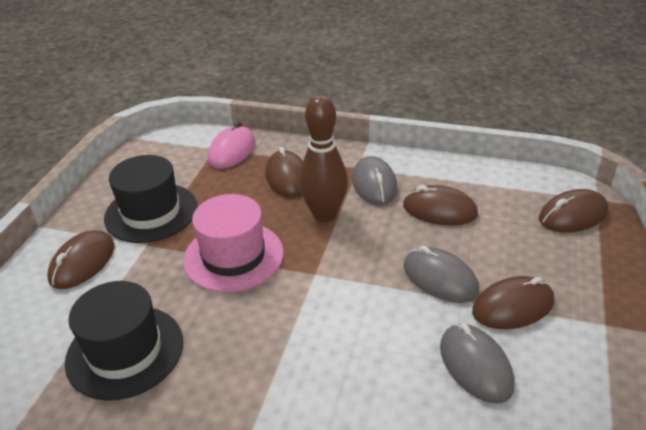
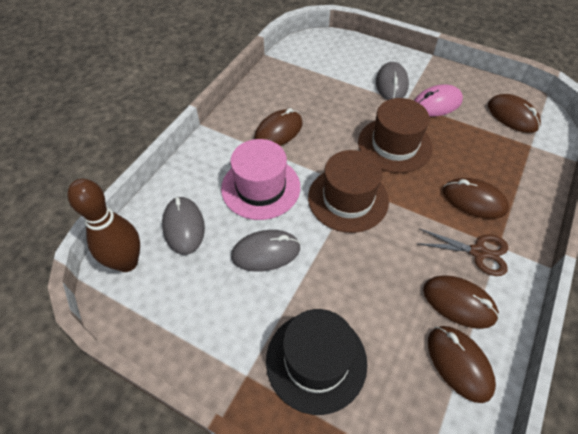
black hat: [65,281,183,401] [104,155,197,243] = 2 -> [266,309,367,415] = 1
brown hat: none = 0 -> [308,150,389,233] [358,98,433,173] = 2
brown scissors: none = 0 -> [416,228,508,276] = 1

